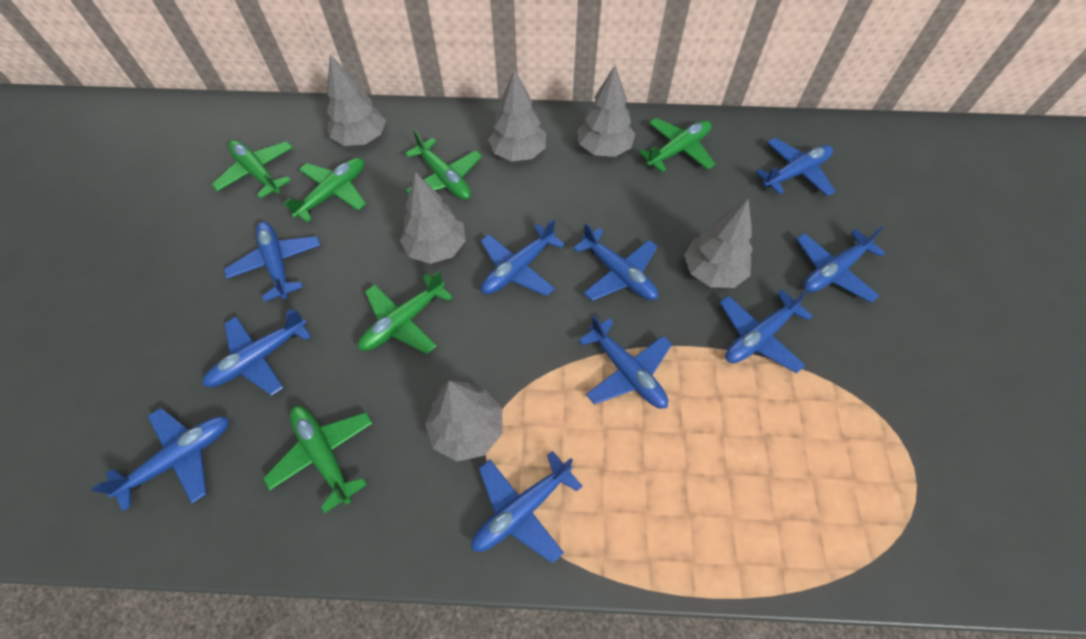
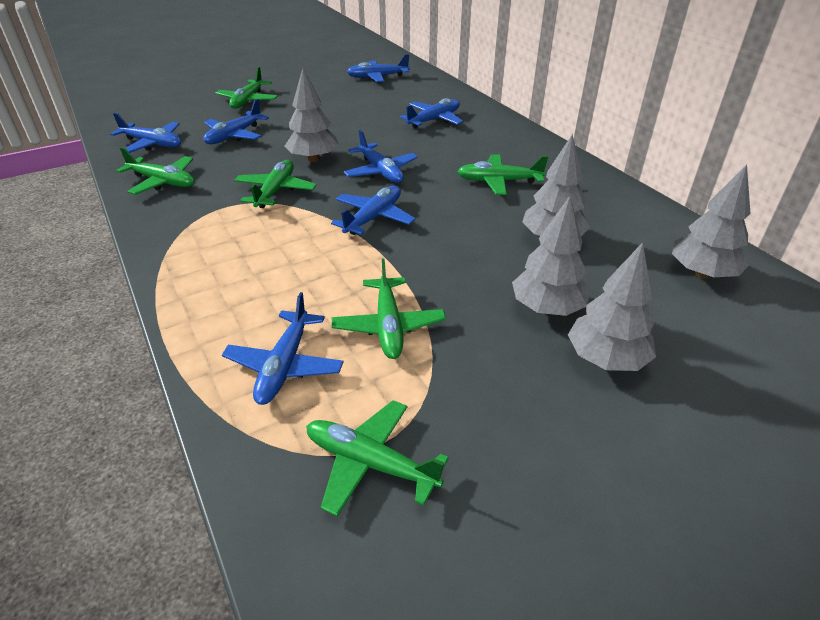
blue plane: [91,408,229,511] [203,309,311,396] [224,222,321,302] [471,451,582,564] [481,219,565,296] [573,223,658,301] [579,315,672,409] [720,289,813,373] [756,138,836,196] [797,226,886,302] = 10 -> [110,113,181,153] [203,99,269,144] [222,292,343,405] [331,185,415,235] [344,130,418,183] [347,54,410,82] [400,98,463,128] = 7
grey tree: [327,54,386,146] [400,172,466,264] [425,381,502,462] [488,69,546,162] [577,65,635,157] [684,199,753,288] = 6 -> [284,68,339,162] [512,196,590,316] [522,134,590,236] [568,242,656,371] [672,165,751,279] = 5

